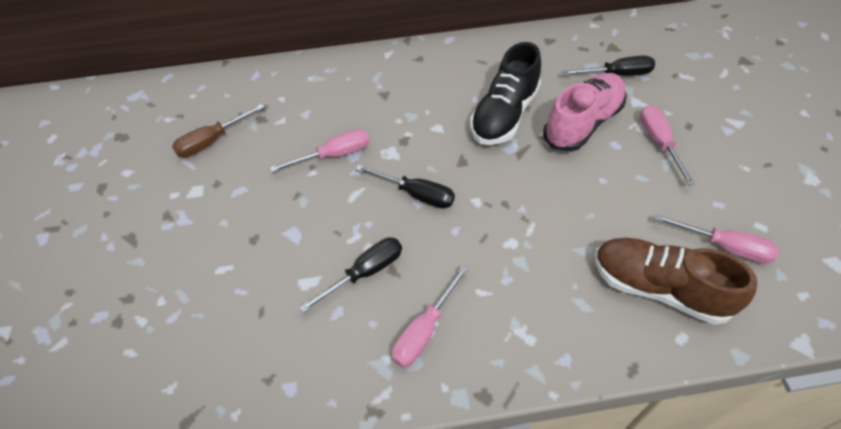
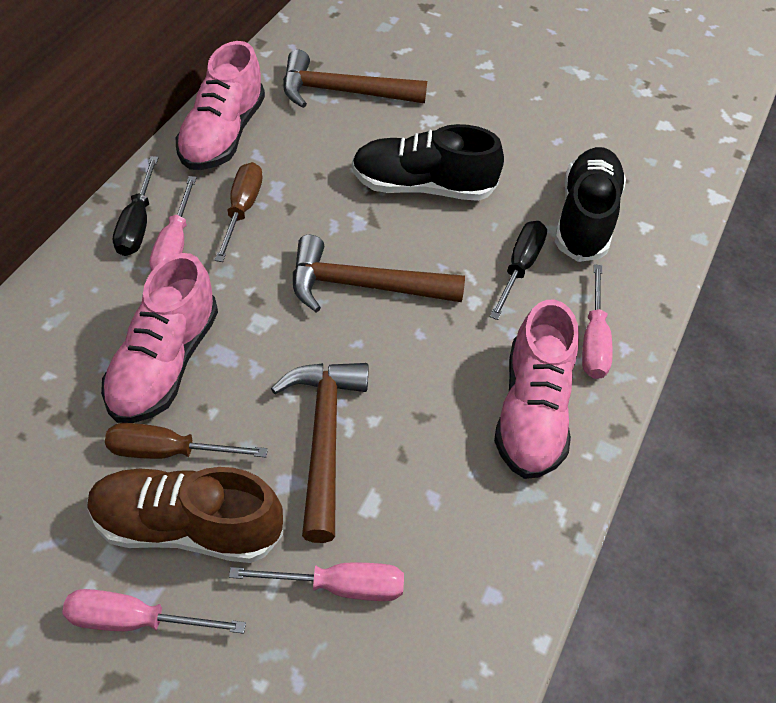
black screwdriver: [299,237,402,313] [355,165,455,209] [562,55,655,76] = 3 -> [113,156,159,256] [490,221,547,320] = 2
black shoe: [470,42,541,145] = 1 -> [352,124,504,201] [555,147,626,262] = 2
brown hammer: none = 0 -> [271,363,368,543] [283,50,427,108] [293,235,465,312] = 3
brown screwdriver: [172,104,264,157] = 1 -> [105,423,268,459] [215,162,263,262] = 2
pink shoe: [543,73,627,152] = 1 -> [101,253,218,423] [175,41,265,170] [494,300,579,479] = 3

